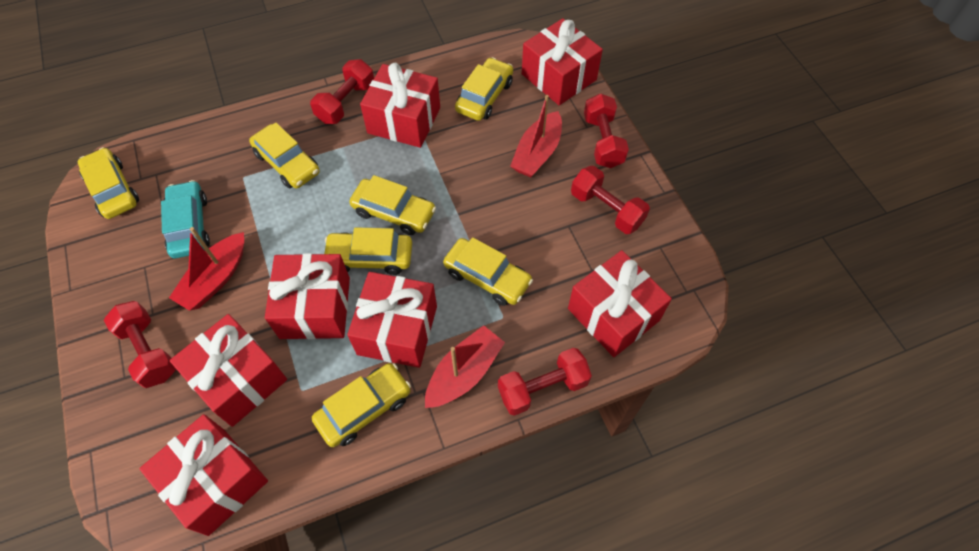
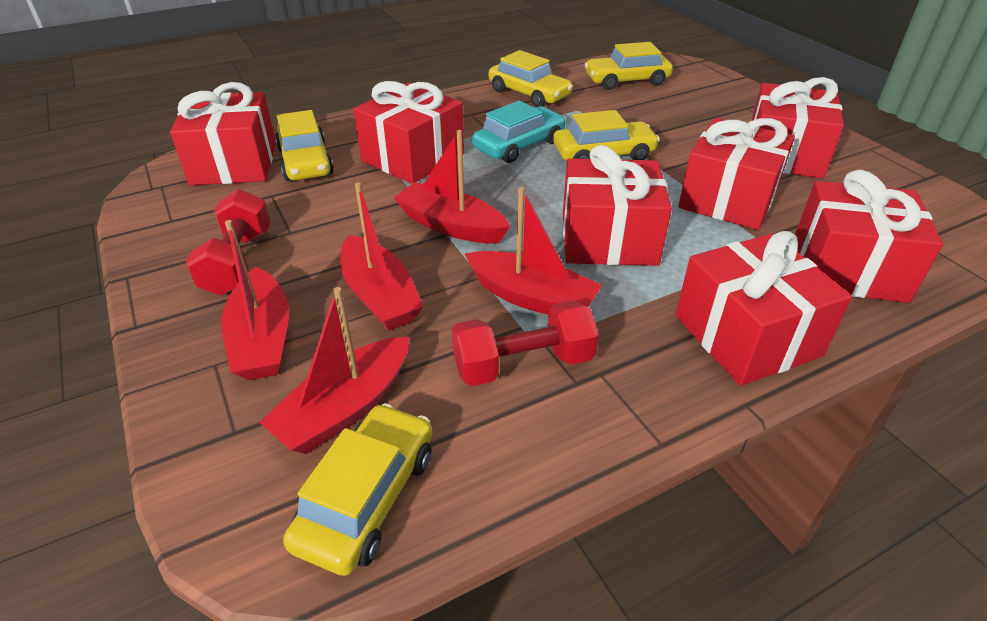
red boat: [169,227,244,311] [425,325,505,408] [510,95,562,177] = 3 -> [221,220,289,380] [259,287,409,454] [340,182,424,330] [394,130,511,243] [464,187,602,315] = 5
red dumbbell: [104,301,176,388] [310,59,374,124] [498,348,592,416] [571,166,650,234] [584,93,629,168] = 5 -> [186,189,271,295] [452,300,599,386] = 2
yellow car: [78,147,139,219] [249,123,320,189] [312,363,411,447] [324,227,412,275] [349,175,436,235] [443,237,533,306] [455,57,513,121] = 7 -> [275,110,334,181] [283,403,432,576] [489,50,573,107] [553,110,660,160] [585,42,673,90] = 5

